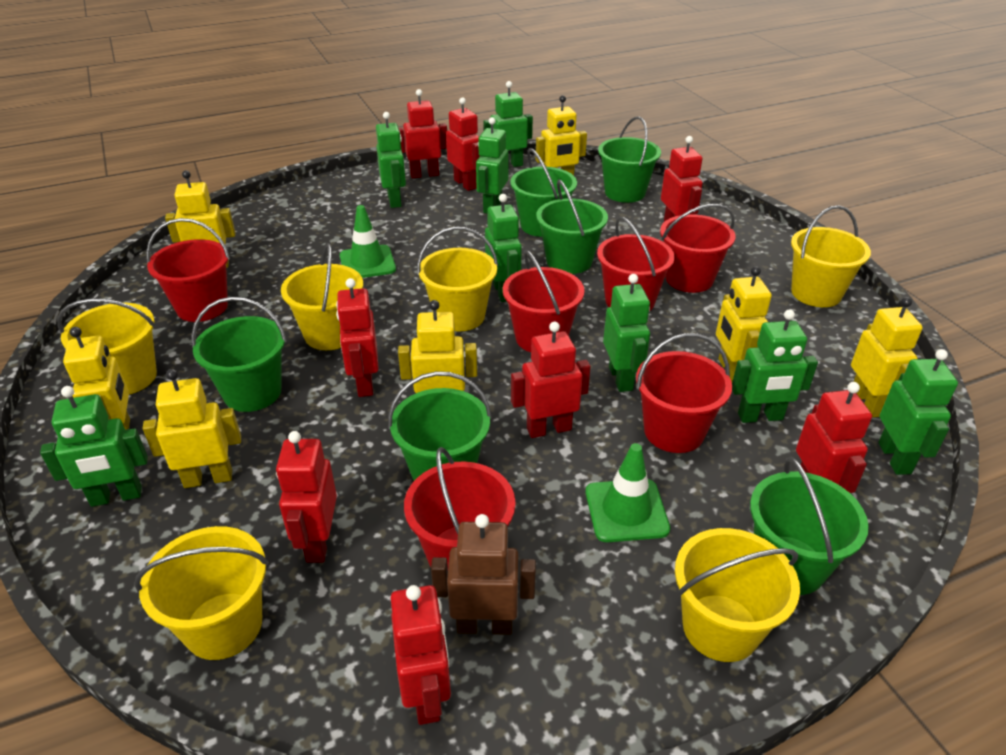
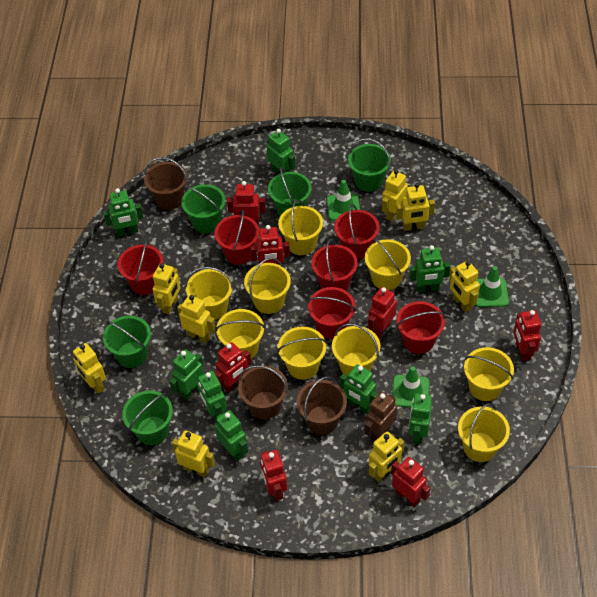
brown bucket: none = 0 -> [144,157,188,210] [238,365,288,420] [297,376,347,435] = 3
green bucket: [191,297,287,412] [388,371,492,481] [510,148,577,237] [536,179,608,274] [598,116,661,203] [750,456,869,595] = 6 -> [103,316,151,368] [122,391,173,445] [181,184,225,233] [268,167,312,216] [348,138,391,192] = 5
green traffic cone: [340,205,396,278] [586,443,670,542] = 2 -> [327,180,360,221] [392,366,429,408] [476,266,509,307] = 3
red robot: [276,431,337,563] [336,278,379,397] [391,585,451,725] [399,89,447,179] [446,97,480,191] [511,322,591,438] [661,136,703,222] [796,382,872,493] = 8 -> [215,342,251,393] [227,181,266,227] [250,225,290,266] [260,450,287,501] [368,287,397,339] [391,457,430,507] [513,310,541,362] = 7
yellow bucket: [57,299,157,394] [134,526,269,660] [281,243,364,350] [417,226,498,331] [675,528,800,662] [791,205,871,307] = 6 -> [185,267,233,320] [215,309,265,359] [244,258,291,314] [277,327,327,380] [278,200,323,255] [332,323,380,376] [365,238,411,290] [458,403,510,462] [464,347,514,401] = 9
yellow robot: [63,327,130,430] [143,369,241,488] [165,170,236,268] [398,300,477,393] [536,95,587,175] [716,266,772,382] [851,297,923,418] = 7 -> [73,343,106,394] [152,263,180,315] [172,430,215,477] [177,295,216,343] [369,431,404,482] [382,169,408,222] [396,183,435,231] [449,261,480,312] = 8

